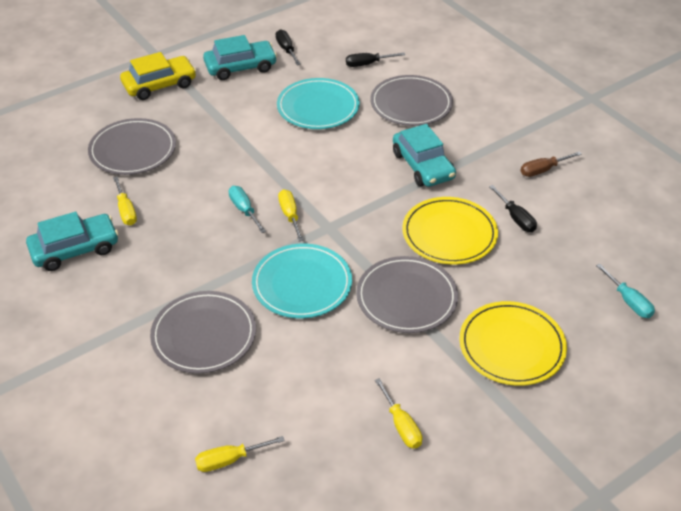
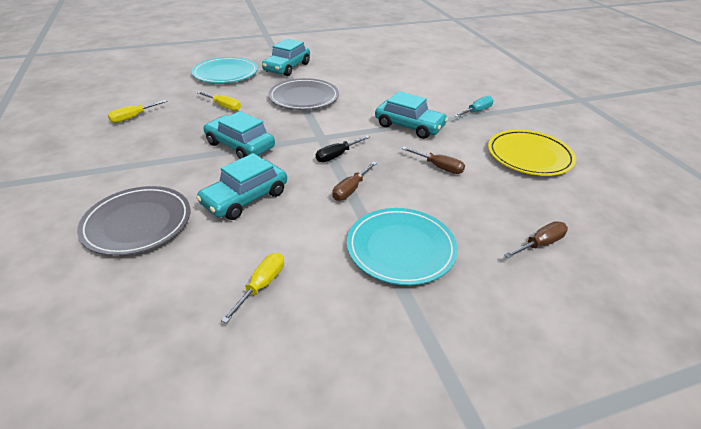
black screwdriver: [275,29,300,65] [346,53,405,67] [489,185,537,232] = 3 -> [316,136,370,162] = 1
brown screwdriver: [521,152,582,177] = 1 -> [332,162,377,201] [402,147,465,174] [504,221,568,258] = 3
grey plate: [88,118,176,175] [150,291,256,374] [356,256,458,333] [370,75,453,126] = 4 -> [77,186,190,256] [268,78,339,110] = 2
turquoise car: [26,212,119,271] [203,35,277,80] [393,124,456,187] = 3 -> [196,153,287,220] [204,111,275,159] [262,39,310,76] [375,91,448,139] = 4
turquoise screwdriver: [229,186,266,233] [596,264,655,318] = 2 -> [454,96,494,117] = 1
yellow car: [120,52,196,100] = 1 -> none = 0
yellow plate: [402,197,498,265] [459,301,567,386] = 2 -> [488,130,576,176] = 1
yellow screwdriver: [113,176,137,225] [195,436,285,472] [278,189,304,241] [375,378,422,449] = 4 -> [108,100,168,123] [197,91,241,111] [221,253,284,323] = 3

